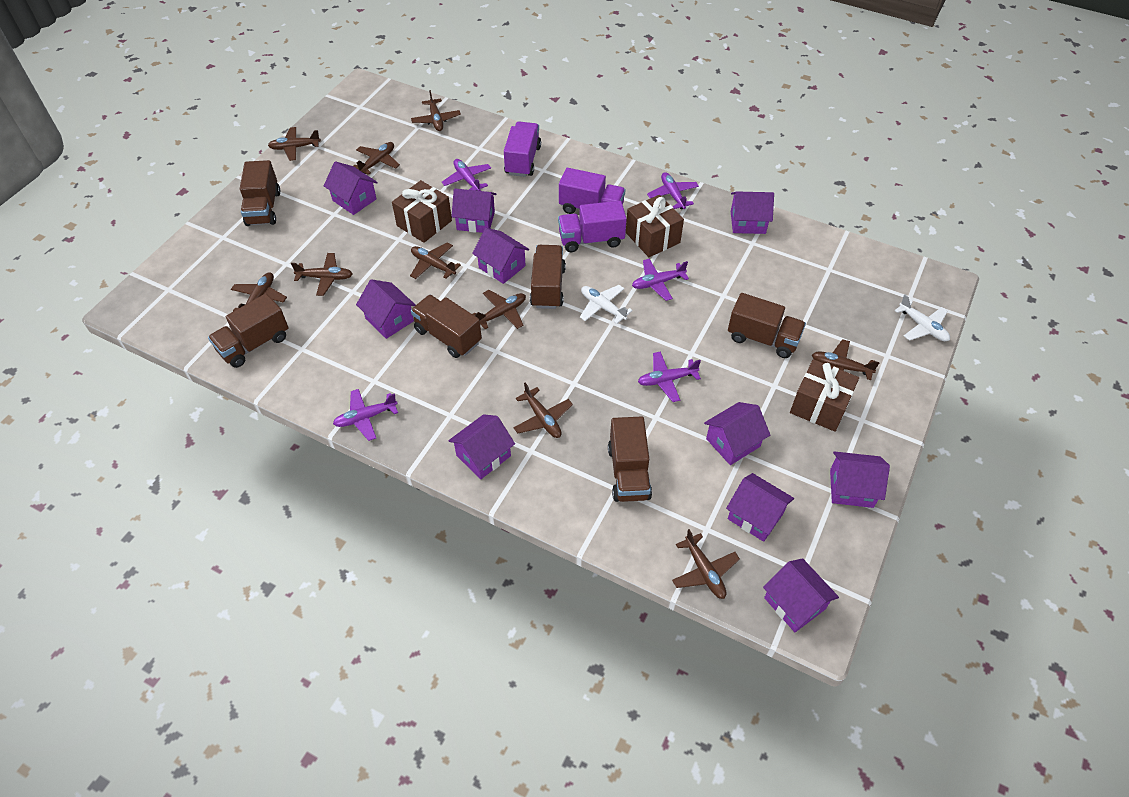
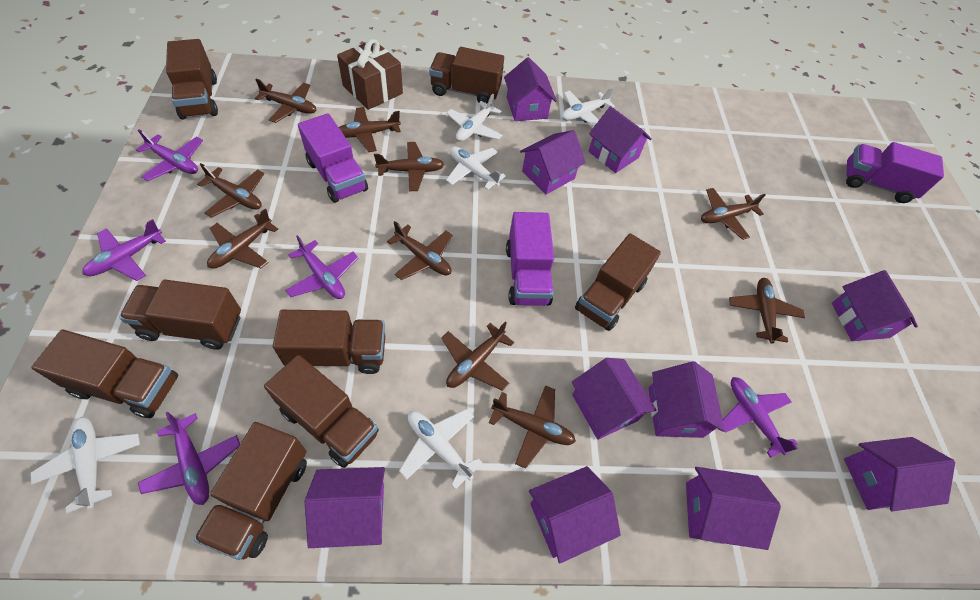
brown gift: [392,180,452,243] [626,195,684,257] [790,359,859,432] = 3 -> [337,39,403,110] = 1
brown truck: [208,293,289,368] [240,160,280,226] [411,295,482,358] [530,245,566,309] [608,416,652,502] [728,293,806,358] = 6 -> [31,329,178,418] [119,280,241,350] [166,39,218,120] [194,422,307,560] [264,355,379,468] [273,310,385,374] [429,47,504,103] [575,233,661,331] = 8
white plane: [580,285,633,324] [895,295,950,341] = 2 -> [30,417,140,513] [399,409,483,490] [446,94,502,141] [446,147,506,190] [561,87,615,126] = 5

